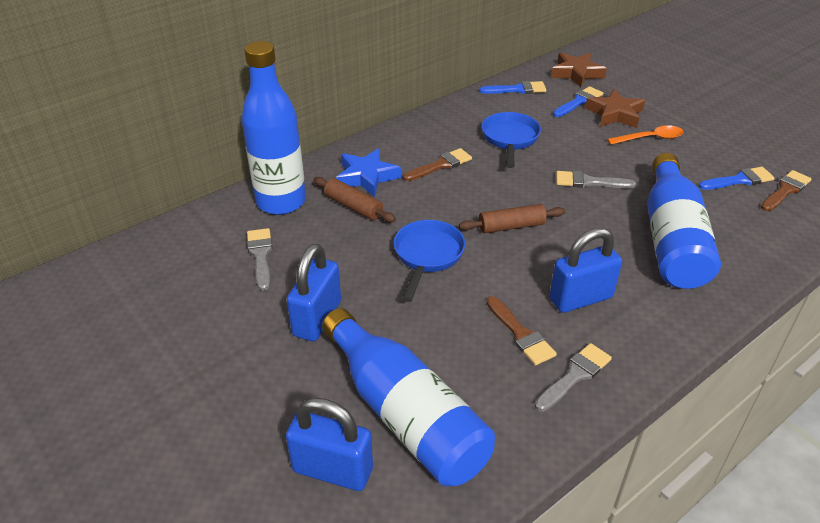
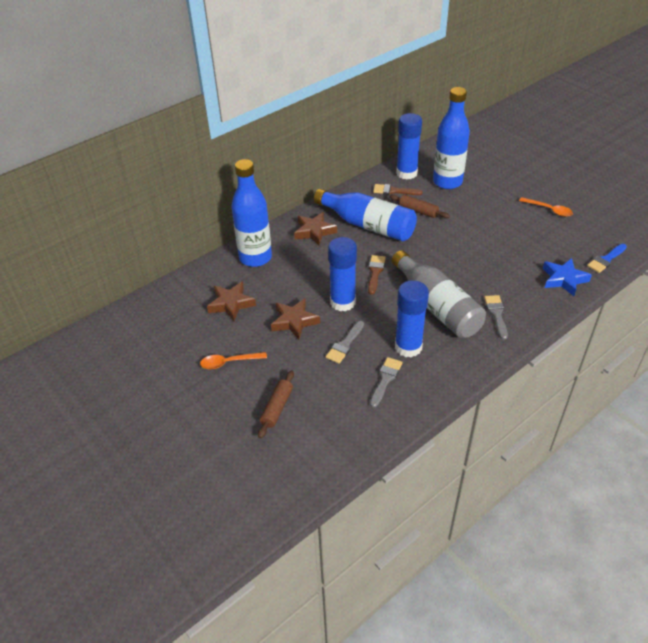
blue brush: [479,81,546,94] [553,86,603,117] [699,167,774,190] = 3 -> [587,244,627,273] = 1
blue glue stick: none = 0 -> [328,237,357,311] [395,280,429,357] [396,113,422,180] = 3
blue padlock: [286,398,373,491] [287,244,341,341] [549,228,622,313] = 3 -> none = 0
blue pan: [394,220,465,302] [482,112,541,168] = 2 -> none = 0
brown brush: [403,148,472,181] [486,296,557,365] [761,170,812,211] = 3 -> [368,255,386,295] [373,184,423,195] = 2
brown star: [551,53,607,87] [585,89,646,128] = 2 -> [207,282,256,321] [271,298,320,340] [294,212,337,246] = 3
grey bottle: none = 0 -> [392,250,486,338] = 1
orange spoon: [607,125,683,145] = 1 -> [200,352,267,369] [519,197,573,217] = 2

